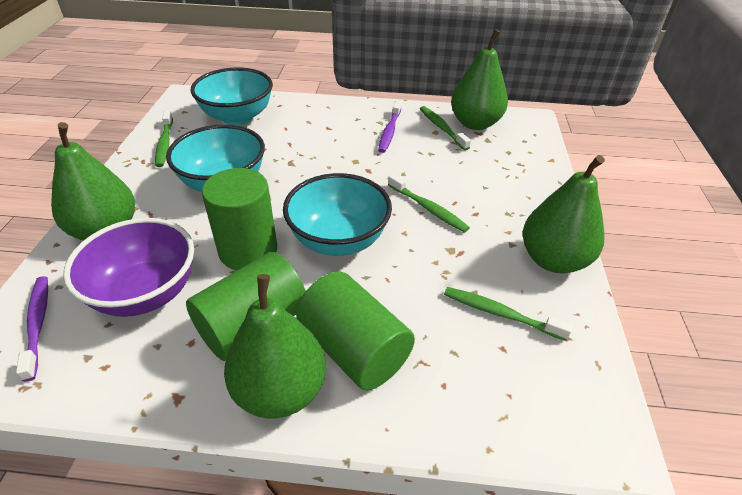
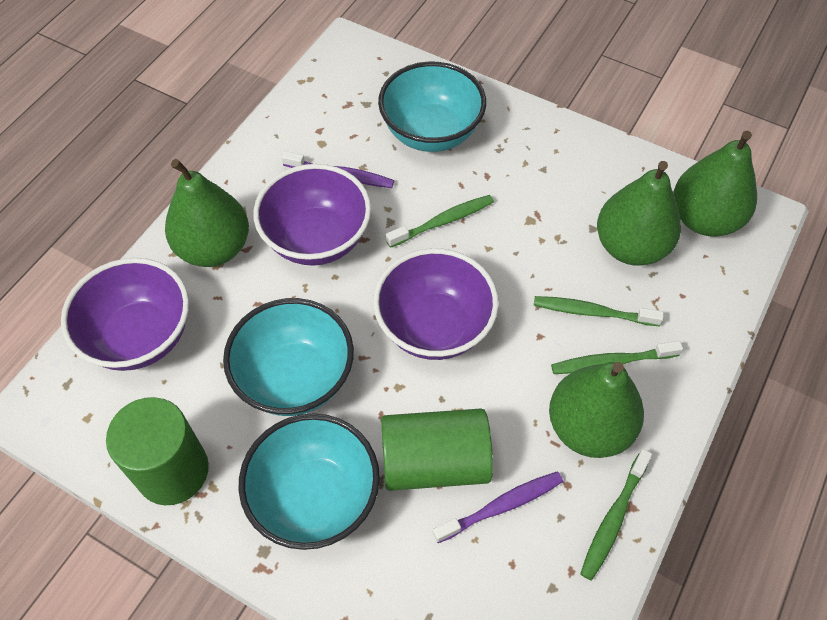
green cylinder: [186,252,306,361] [202,168,277,270] [296,271,415,390] = 3 -> [106,397,209,505] [381,409,493,491] = 2
purple bowl: [63,218,194,317] = 1 -> [61,258,189,371] [253,164,371,266] [373,248,499,360] = 3

